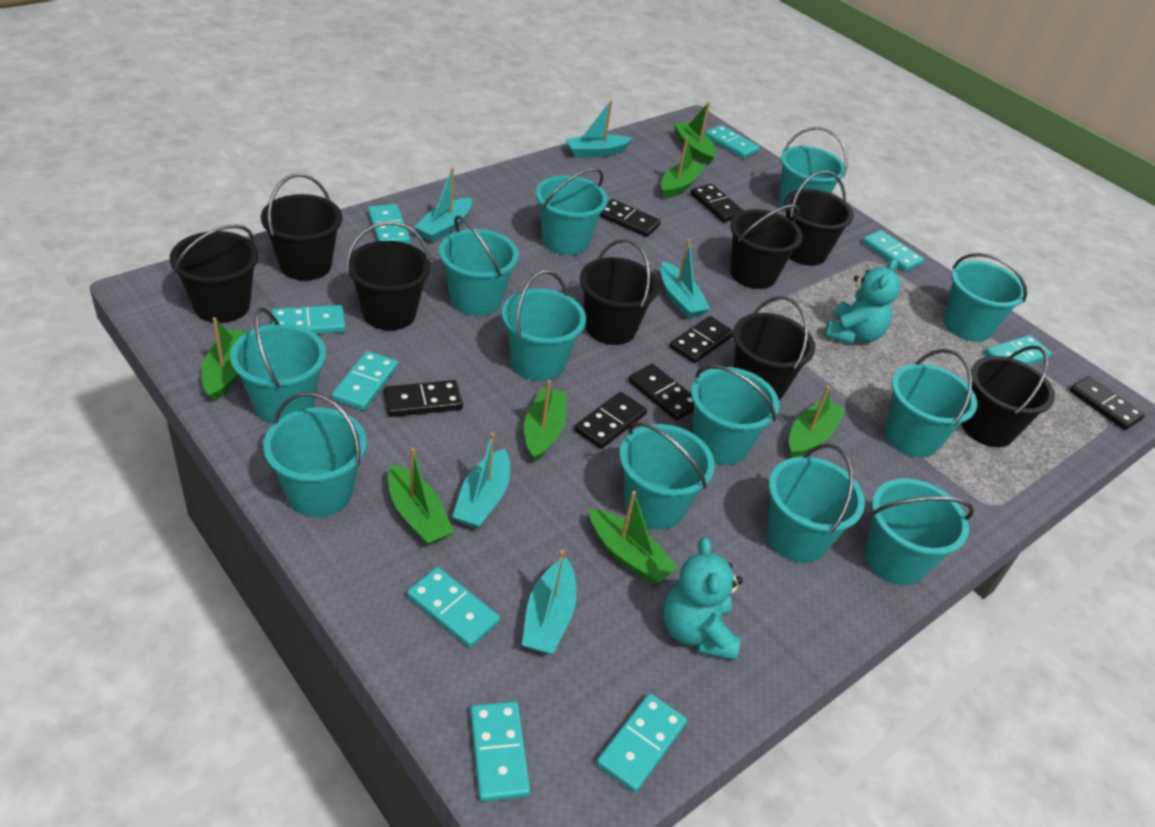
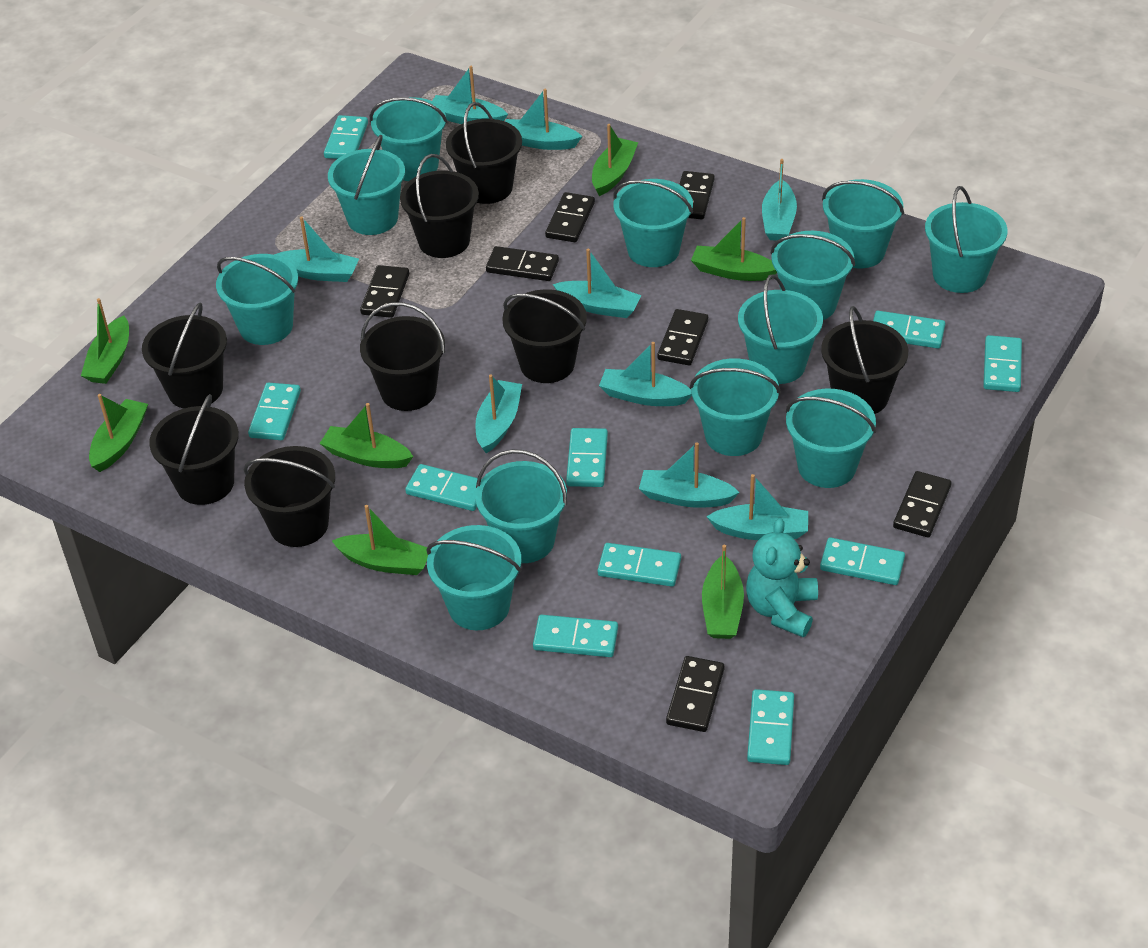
turquoise boat: [414,168,472,242] [452,432,510,529] [522,550,577,654] [565,100,633,158] [661,239,710,319] = 5 -> [274,216,359,282] [432,66,508,124] [475,374,522,453] [505,88,582,150] [553,249,642,318] [599,342,692,406] [639,442,740,508] [706,474,808,540] [762,159,797,241] = 9
turquoise domino: [271,305,345,334] [331,351,398,410] [368,204,410,244] [407,567,500,648] [470,701,530,802] [596,693,687,793] [705,125,760,158] [862,230,924,272] [984,335,1052,365] = 9 -> [248,383,301,440] [324,115,368,159] [405,464,478,511] [533,615,618,657] [566,428,608,487] [598,543,681,587] [747,689,794,765] [820,537,905,585] [873,311,945,349] [983,335,1022,392] = 10
turquoise teddy bear: [664,537,743,660] [824,259,901,344] = 2 -> [746,518,818,637] = 1

